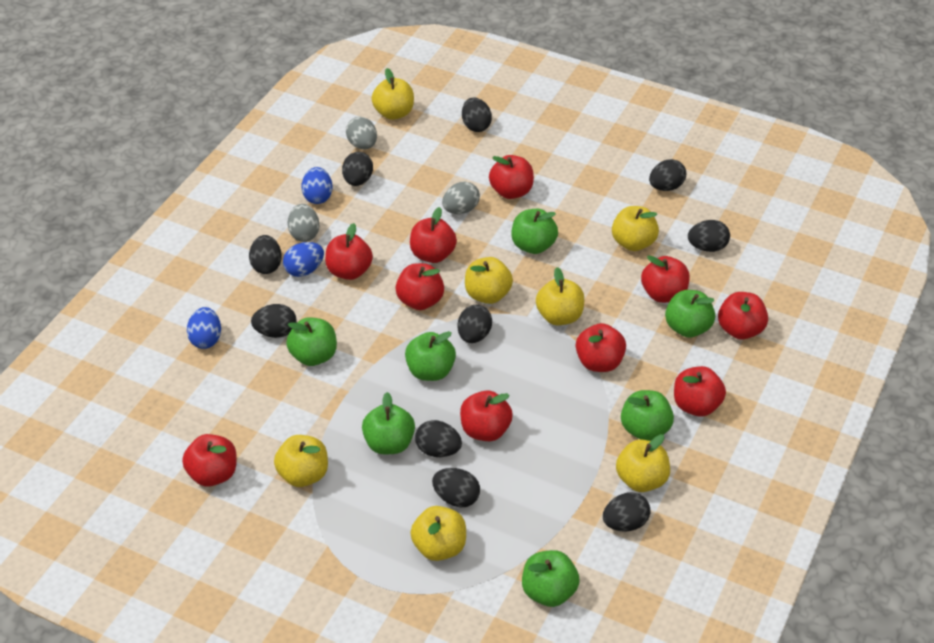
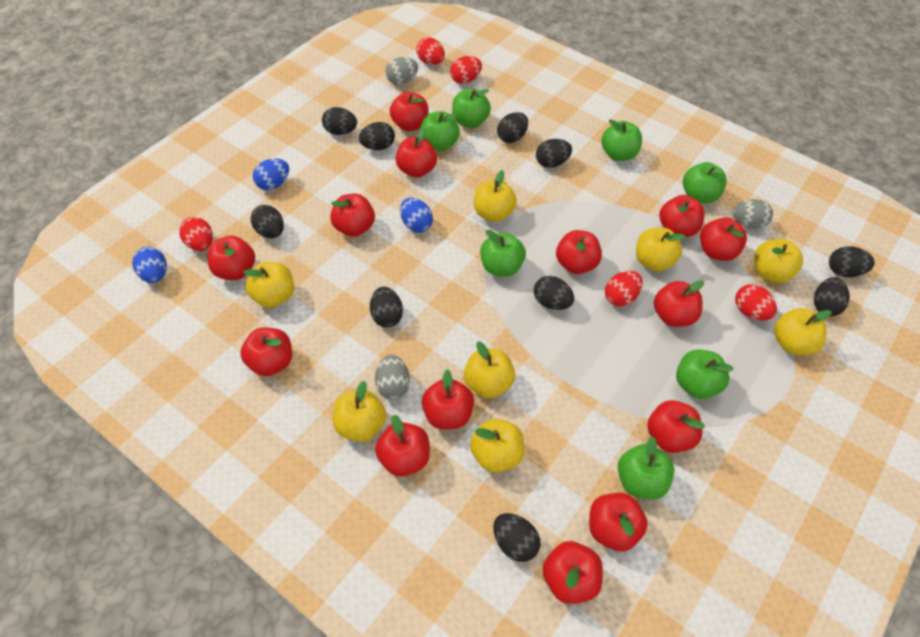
red apple: [182,434,237,487] [325,223,373,280] [396,263,444,310] [410,207,457,263] [460,390,513,441] [489,155,534,199] [576,323,626,372] [641,256,690,303] [674,366,726,416] [718,292,768,340] = 10 -> [208,236,255,280] [240,327,292,376] [330,194,375,237] [375,415,430,477] [390,92,429,131] [396,128,437,178] [422,369,474,430] [543,541,603,604] [556,230,602,274] [589,493,648,552] [647,400,705,453] [654,280,704,327] [660,195,704,237] [700,217,747,261] = 14
red egg: none = 0 -> [179,217,213,251] [416,38,445,65] [450,56,482,84] [605,271,643,307] [735,284,777,320] = 5
yellow apple: [274,435,328,487] [371,68,414,120] [410,506,466,561] [465,257,513,304] [536,267,584,325] [612,206,659,251] [616,434,670,492] = 7 -> [243,262,294,308] [333,381,386,442] [464,341,515,398] [470,418,524,473] [474,170,517,222] [636,228,685,271] [755,239,803,283] [774,308,831,355] = 8

